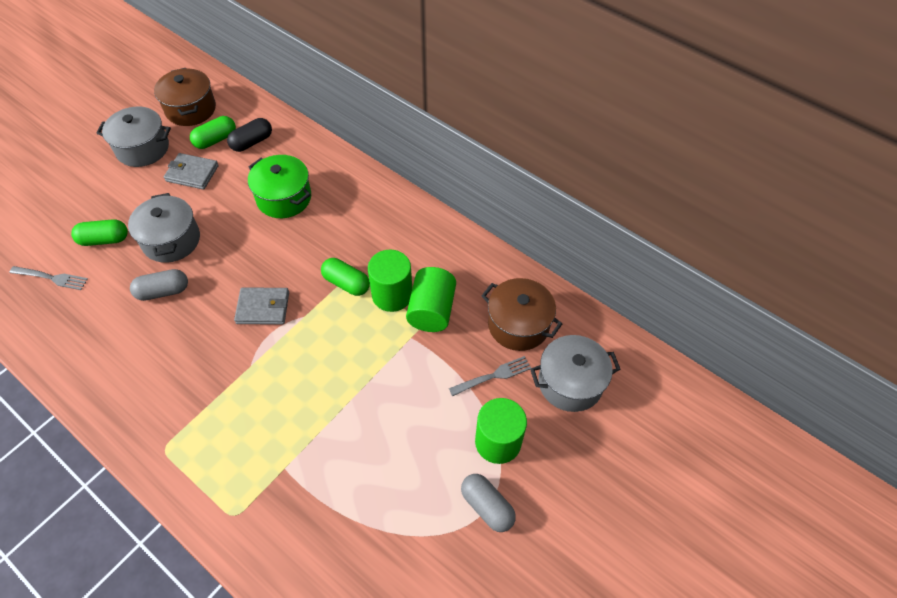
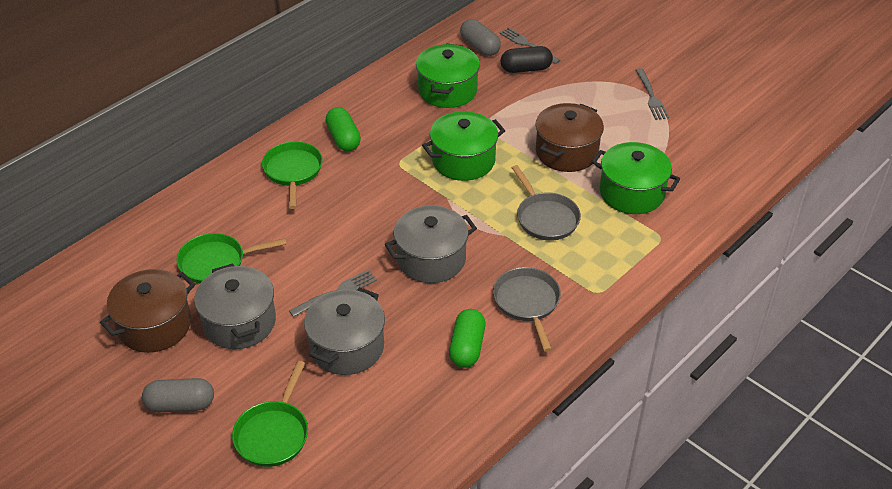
green capsule: [71,219,128,246] [190,116,236,149] [321,258,370,296] = 3 -> [326,107,361,151] [449,309,485,368] = 2
green cylinder: [368,249,412,312] [406,267,456,332] [475,398,527,464] = 3 -> none = 0
green pan: none = 0 -> [177,233,286,284] [232,361,308,467] [262,142,323,209] = 3
green pot: [248,155,311,218] = 1 -> [416,44,480,108] [422,111,505,181] [592,142,680,214] = 3
grey fork: [9,266,88,290] [449,356,531,396] = 2 -> [289,270,377,317] [499,27,561,64] [635,68,669,120] = 3
grey pan: none = 0 -> [493,267,561,352] [512,165,581,241] = 2
grey wallet: [164,153,219,190] [234,287,289,325] = 2 -> none = 0

